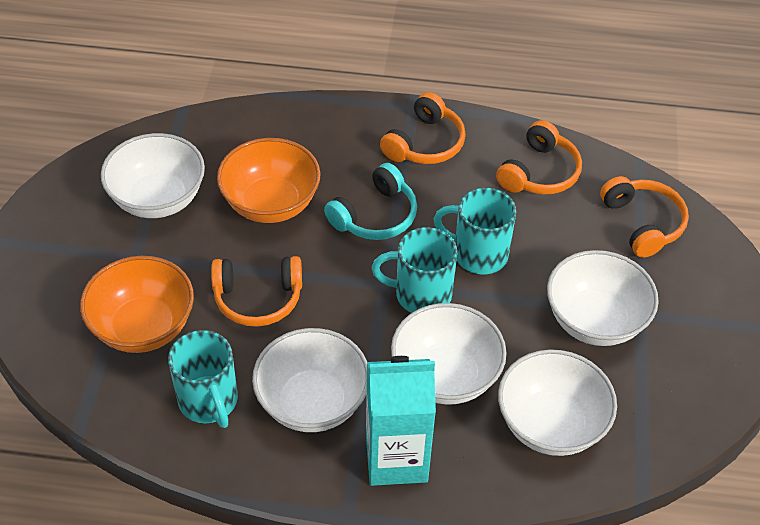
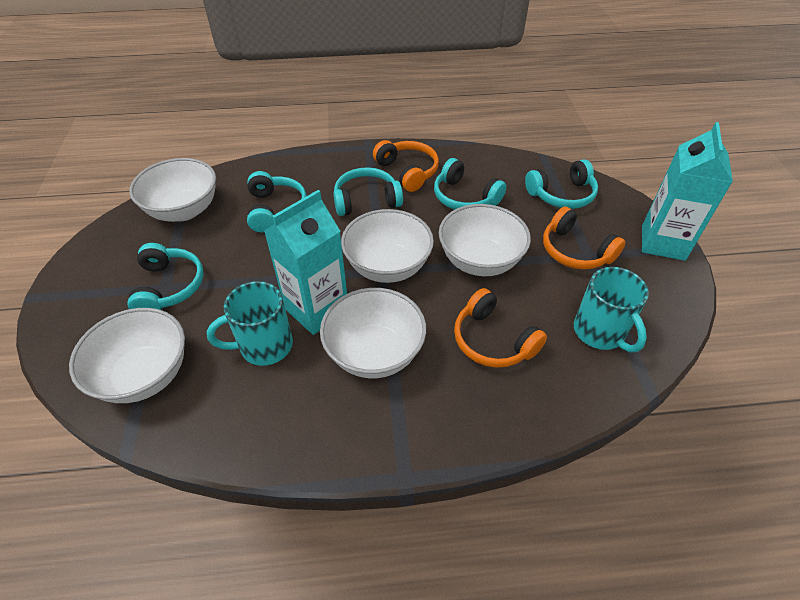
orange bowl: [80,256,194,353] [217,138,321,223] = 2 -> none = 0
orange headphones: [211,256,302,327] [380,92,466,164] [496,120,582,195] [600,176,689,258] = 4 -> [373,140,439,192] [454,288,547,368] [543,207,625,270] = 3
turquoise carton: [366,356,436,486] = 1 -> [264,190,347,335] [642,122,733,261] = 2
turquoise headphones: [324,163,417,240] = 1 -> [127,243,204,310] [247,171,307,232] [333,167,403,216] [434,158,507,210] [525,159,598,209] = 5
turquoise mug: [168,330,238,428] [372,227,457,313] [434,188,516,274] = 3 -> [207,281,293,366] [574,267,649,353] = 2

